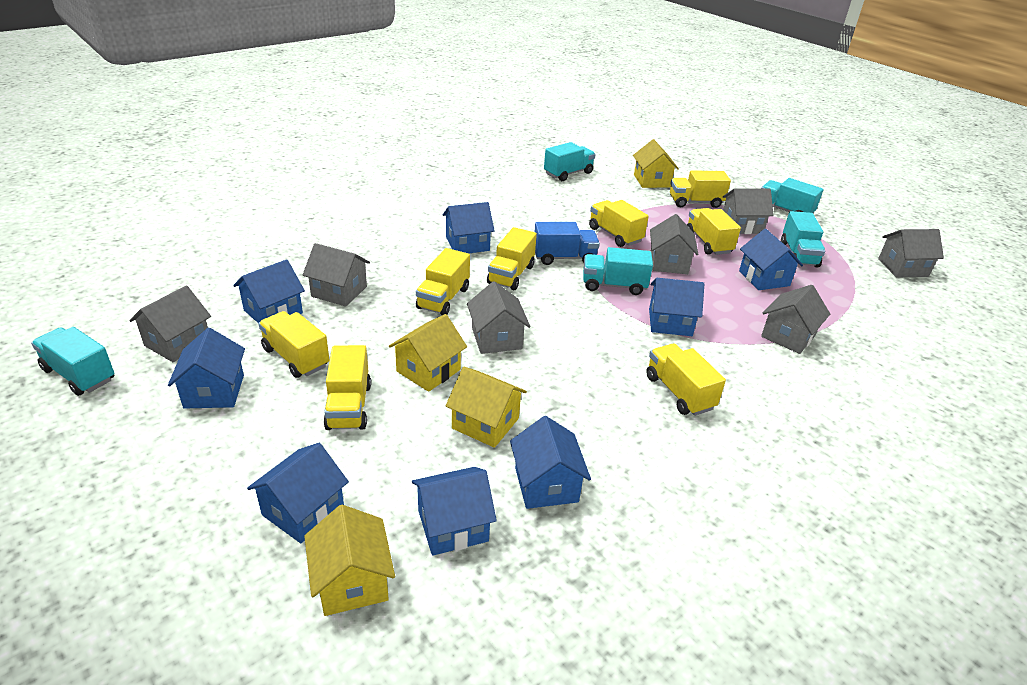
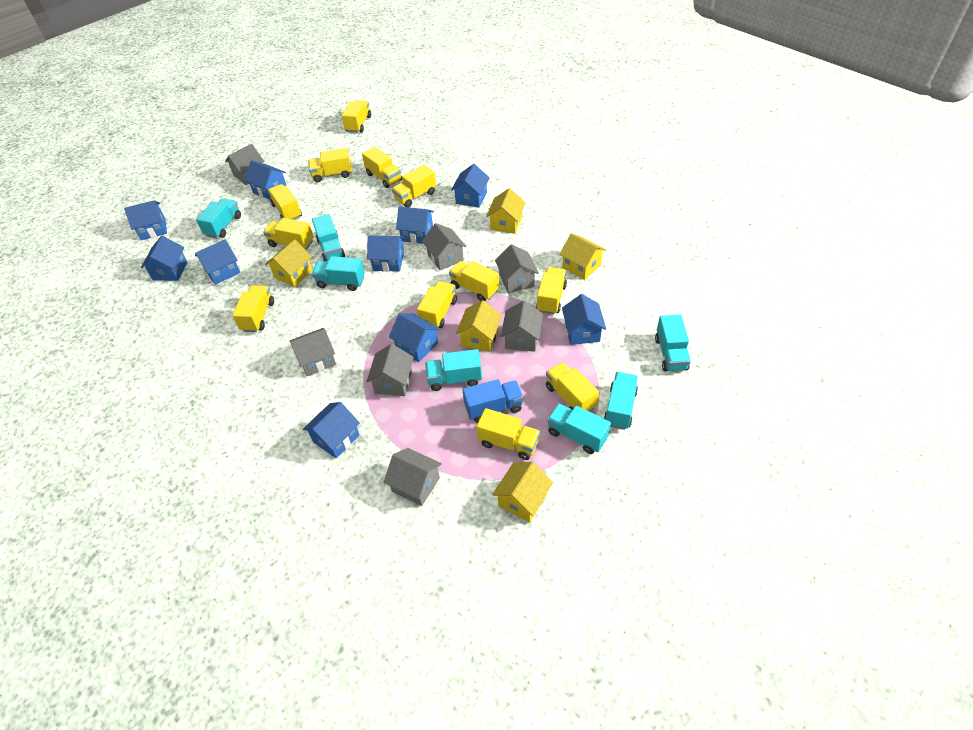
blue house: [168,328,245,409] [233,259,305,323] [247,443,349,543] [412,467,497,556] [443,202,495,253] [510,416,591,509] [649,278,704,336] [739,229,803,290] = 8 -> [124,200,167,240] [141,236,187,281] [195,239,240,285] [244,160,287,200] [303,402,360,458] [367,235,404,272] [389,313,440,362] [396,207,434,244] [451,164,490,208] [562,294,606,345] = 10
turquoise truck: [31,327,114,396] [544,142,596,181] [583,247,653,295] [761,178,823,214] [781,211,825,267] = 5 -> [196,198,241,238] [312,214,345,261] [312,256,365,291] [425,349,482,391] [547,403,611,454] [604,372,638,430] [655,315,691,372] = 7
yellow house: [304,505,395,616] [389,314,467,392] [446,367,527,448] [633,139,679,188] = 4 -> [265,239,313,287] [456,300,502,352] [486,188,526,234] [492,462,553,523] [559,233,606,280] = 5
yellow truck: [258,311,329,378] [324,345,371,430] [416,248,470,315] [487,227,537,290] [589,200,649,247] [646,343,726,416] [670,170,731,208] [687,208,741,255] = 8 -> [232,285,274,332] [263,218,314,249] [268,184,302,220] [308,148,352,182] [342,100,371,133] [362,147,402,188] [392,165,436,207] [417,281,457,328] [449,261,499,301] [477,408,540,460] [536,267,567,314] [546,362,599,412] = 12

